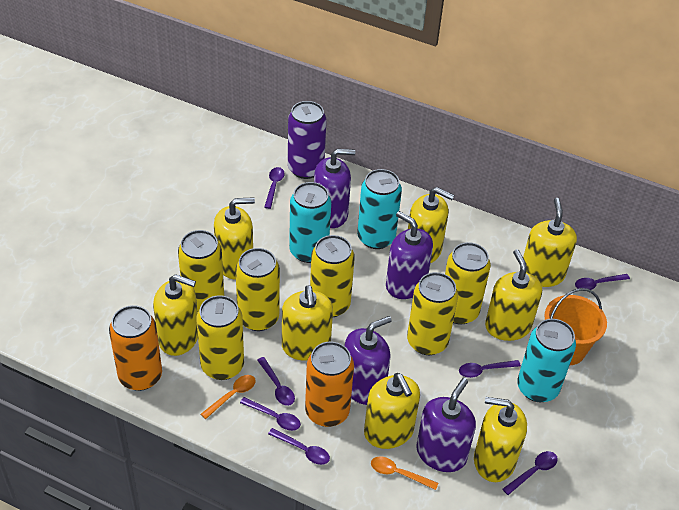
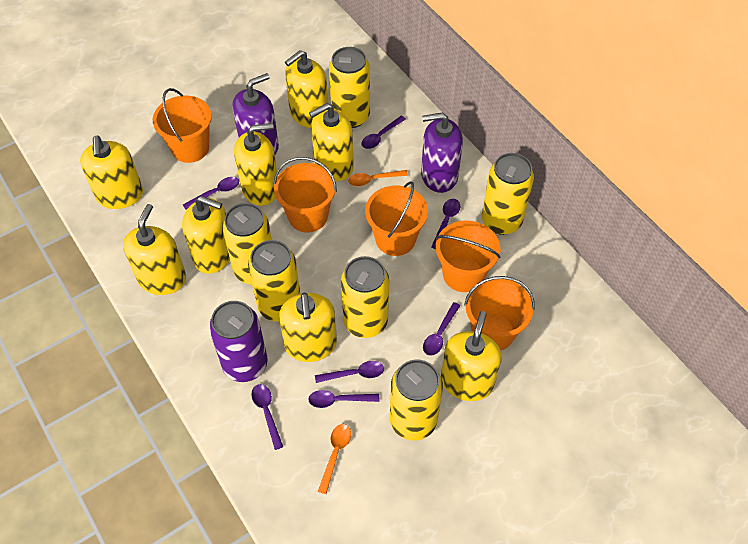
orange bucket: [544,288,607,365] = 1 -> [153,88,212,163] [274,157,337,233] [365,181,428,256] [436,221,500,292] [464,276,535,350] = 5
orange can: [109,305,162,391] [305,342,354,427] = 2 -> none = 0
purple soap dispenser: [314,149,355,228] [345,316,392,405] [386,211,433,299] [416,378,476,472] = 4 -> [232,73,279,154] [421,112,463,193] = 2
turquoise can: [289,182,331,263] [357,169,402,249] [517,319,576,402] = 3 -> none = 0

